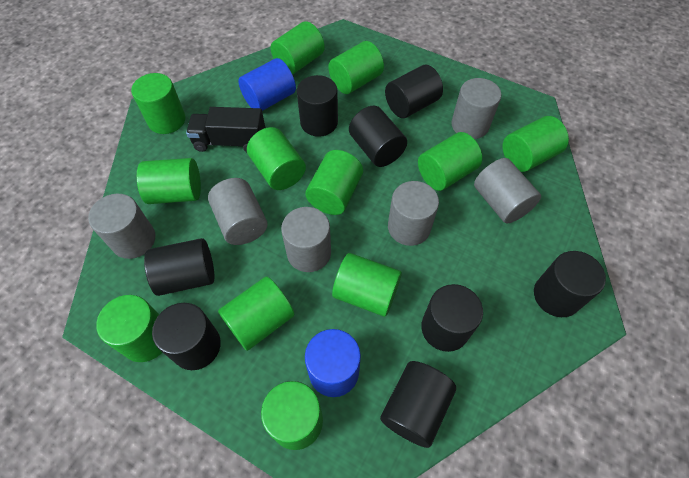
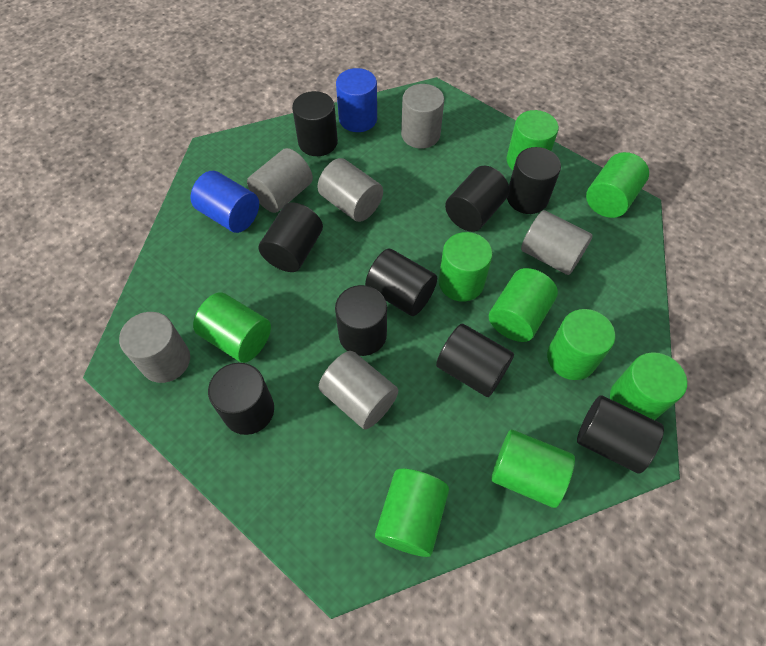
black cylinder: [144,238,214,296] [152,303,221,370] [297,75,338,137] [349,106,407,167] [380,361,456,448] [385,65,443,118] [421,284,483,352] [534,251,606,317] = 8 -> [208,363,274,435] [259,202,323,272] [292,91,338,156] [335,285,387,356] [365,249,437,316] [436,324,514,397] [445,166,509,232] [507,147,561,214] [577,395,664,474] = 9
black truck: [186,107,265,152] = 1 -> none = 0
green cylinder: [96,295,162,362] [131,73,186,134] [137,158,201,204] [218,276,295,351] [247,127,306,190] [261,381,323,450] [271,21,325,75] [305,150,363,215] [328,41,384,94] [332,253,402,317] [418,132,482,191] [503,116,569,172] = 12 -> [193,292,271,363] [375,469,449,557] [439,232,493,302] [489,268,558,342] [491,430,575,508] [507,110,559,170] [547,309,615,380] [586,152,649,218] [610,352,687,420] = 9

